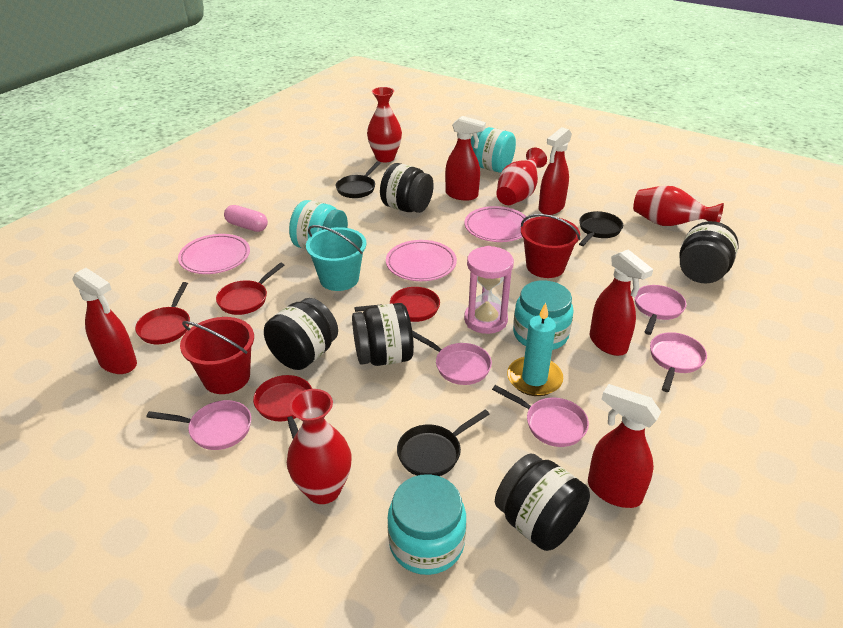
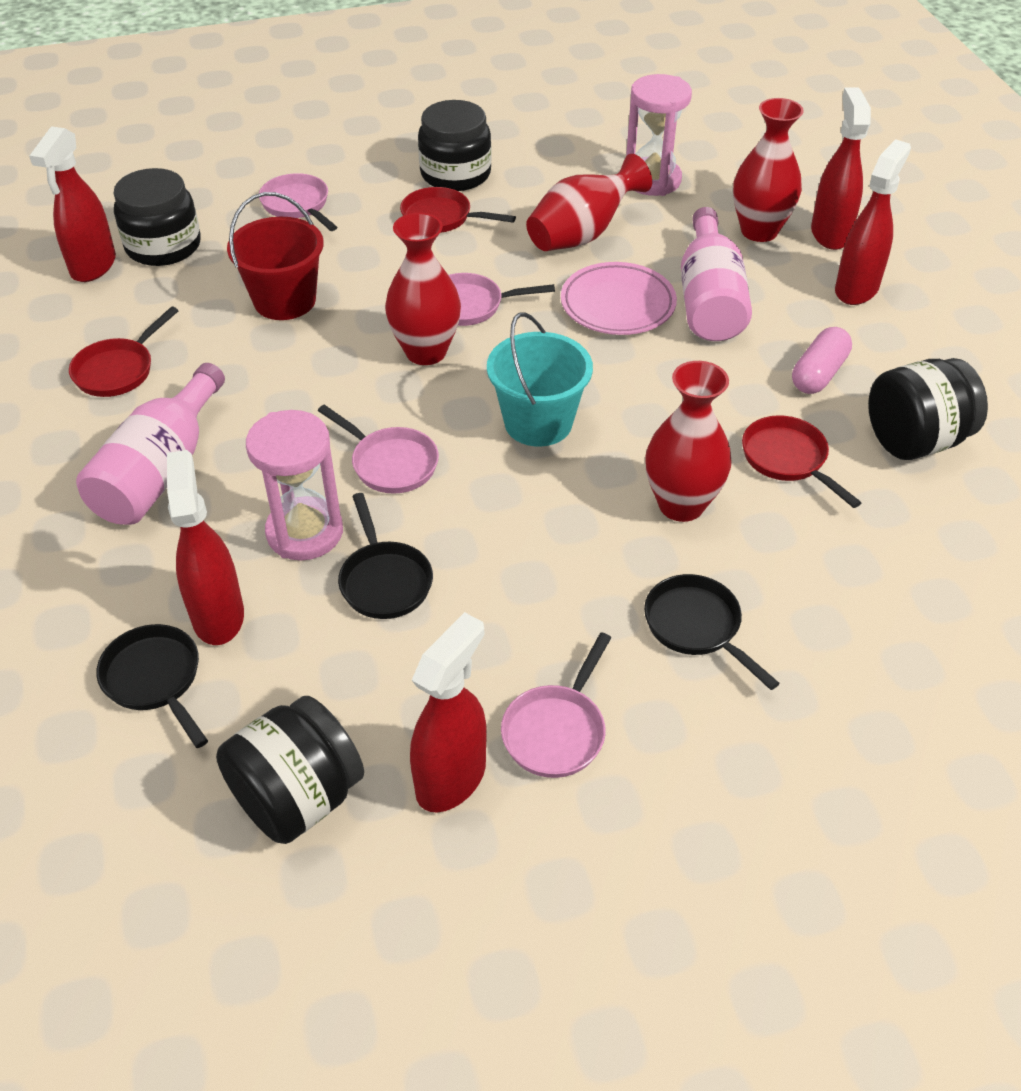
black jar: [264,298,338,370] [352,303,414,366] [380,163,434,213] [495,453,590,551] [680,221,739,284] = 5 -> [114,168,201,266] [216,696,364,844] [418,100,492,191] [868,358,988,460] = 4
pink bottle: none = 0 -> [76,363,225,525] [681,207,752,341] = 2
pink hourglass: [464,246,514,334] = 1 -> [246,410,343,560] [626,74,692,196] = 2
pink pan: [146,400,251,450] [412,330,492,385] [492,385,589,447] [635,285,687,335] [650,332,707,392] = 5 -> [259,173,337,231] [318,405,439,494] [449,273,555,326] [501,632,611,778] = 4
pink plate: [178,234,250,274] [386,240,457,281] [464,206,529,242] = 3 -> [561,262,677,335] = 1
red bucket: [180,317,254,394] [521,214,580,278] = 2 -> [227,192,324,320] = 1
red pan: [135,282,190,344] [216,263,284,315] [253,375,312,438] [354,287,440,322] = 4 -> [69,307,178,397] [400,187,516,233] [742,415,862,508] = 3
turquoise candle: [507,303,563,396] = 1 -> none = 0
turquoise jar: [289,200,348,249] [387,474,466,575] [471,127,516,173] [513,280,574,350] = 4 -> none = 0

